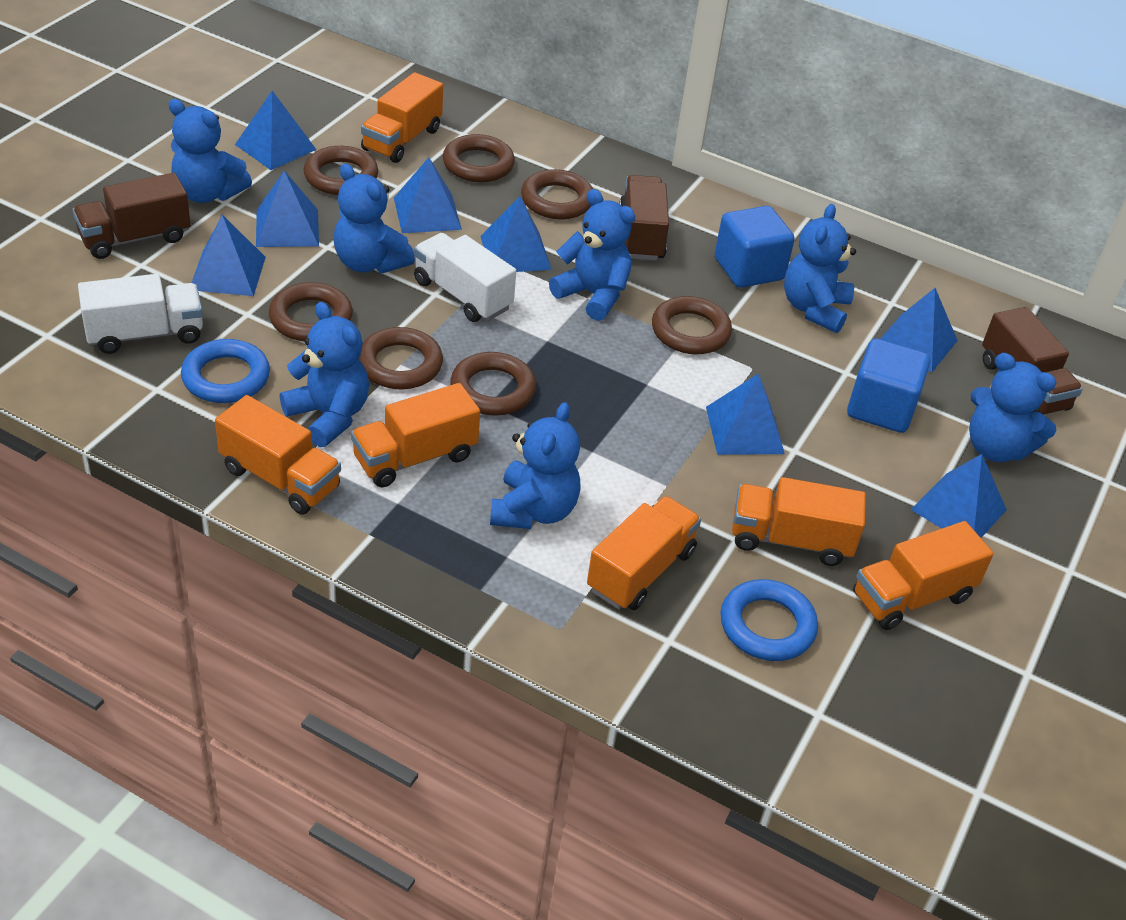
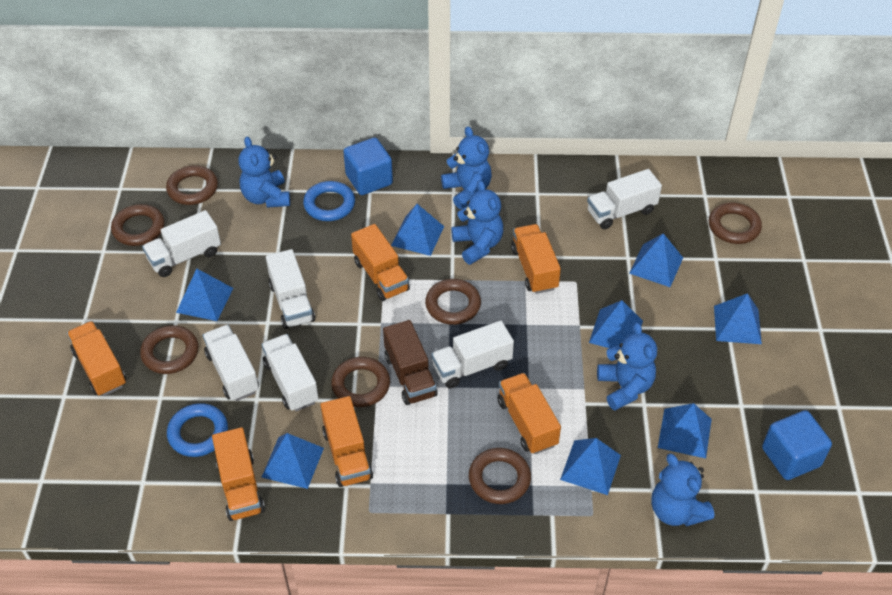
blue teddy bear: [168,99,252,203] [280,302,369,447] [333,163,415,274] [490,402,581,529] [549,189,635,321] [784,204,856,333] [969,353,1056,462] = 7 -> [239,136,290,208] [441,127,492,209] [451,180,503,265] [597,322,657,410] [651,453,714,526] = 5
brown truck: [73,173,191,259] [619,175,669,261] [982,307,1083,415] = 3 -> [383,320,438,405] = 1
white truck: [78,274,203,354] [414,233,516,322] = 2 -> [142,210,221,277] [202,325,259,401] [262,334,319,411] [266,249,315,329] [431,321,514,388] [587,169,662,229] = 6

